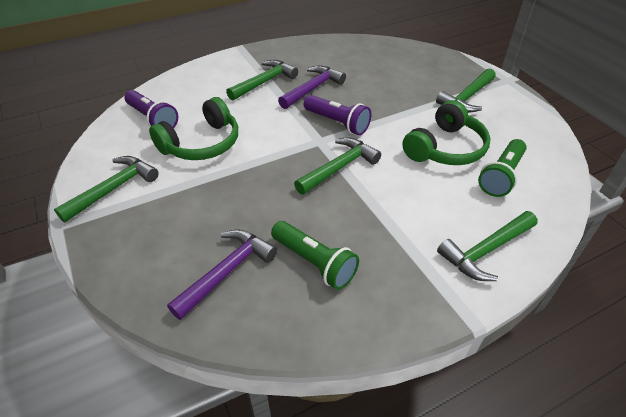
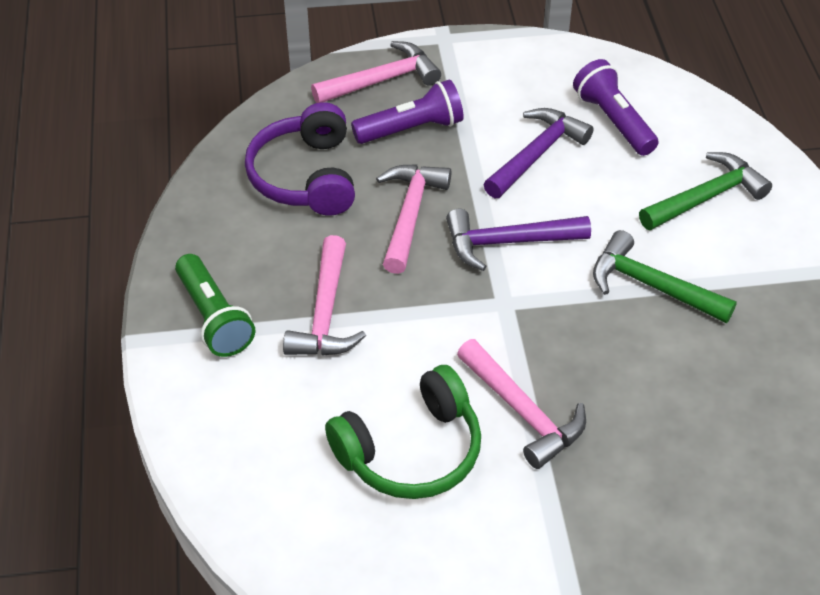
green flashlight: [271,221,359,290] [478,139,527,197] = 2 -> [175,254,255,357] = 1
green hammer: [54,156,159,223] [226,60,298,101] [294,138,381,195] [436,69,495,113] [437,211,538,281] = 5 -> [593,230,737,323] [639,152,772,230] = 2
green headphones: [149,97,238,160] [402,100,490,165] = 2 -> [325,365,481,499] = 1
pink hammer: none = 0 -> [283,235,366,356] [311,41,441,103] [376,164,451,274] [457,339,586,469] = 4
purple headphones: none = 0 -> [245,102,355,216] = 1

